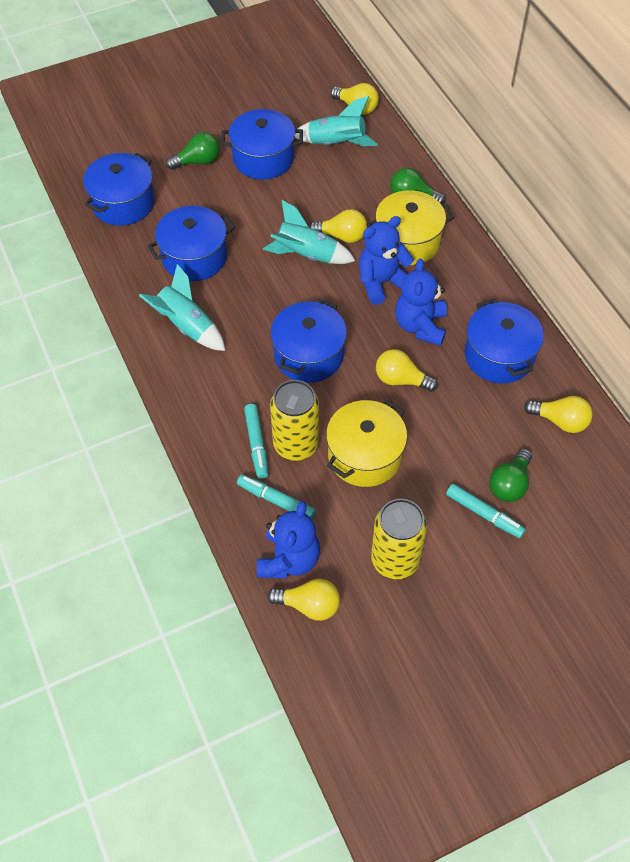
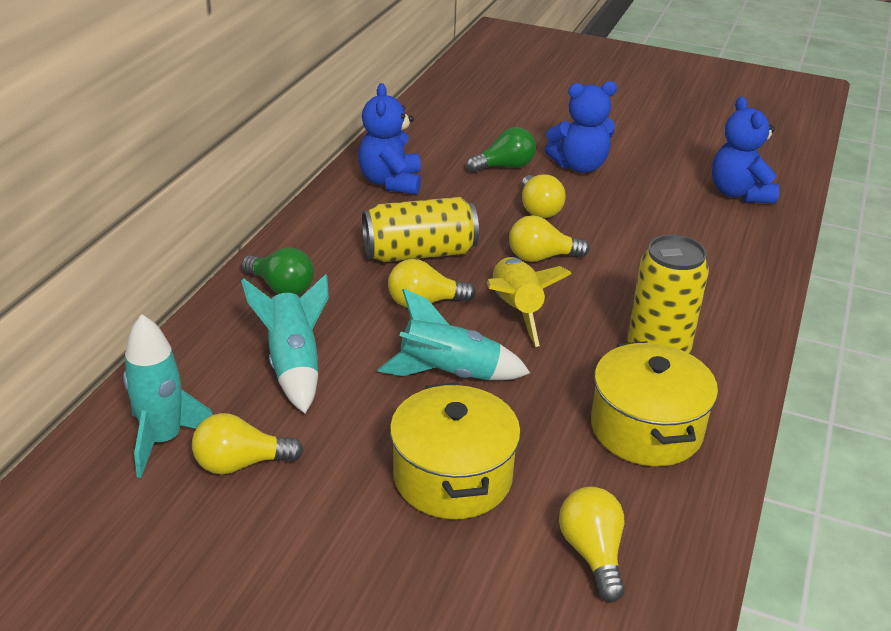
blue pot: [83,153,155,226] [147,206,235,281] [221,109,303,179] [270,299,347,383] [464,299,544,383] = 5 -> none = 0
green light bulb: [166,132,220,170] [390,168,446,205] [489,449,532,502] = 3 -> [241,247,314,295] [466,127,536,172] = 2
turquoise marker: [237,475,316,519] [244,404,268,479] [446,484,526,538] = 3 -> none = 0
yellow rocket: none = 0 -> [487,257,572,347] = 1

